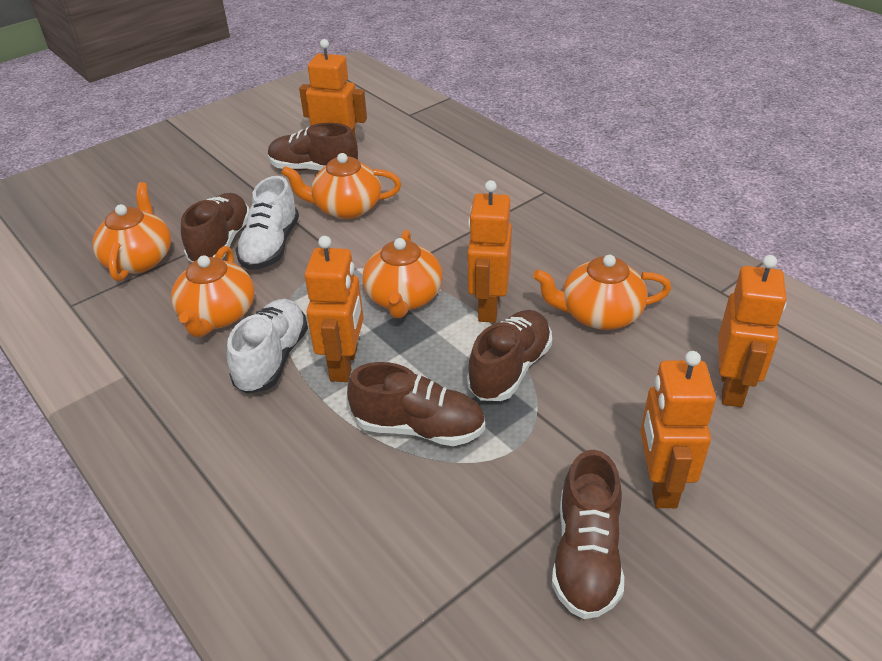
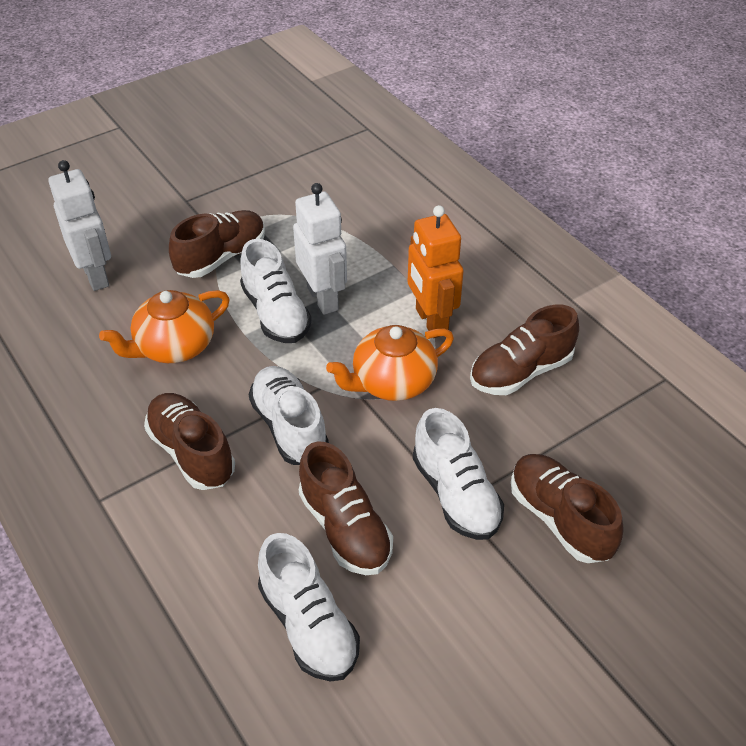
orange robot: [299,39,367,138] [305,236,364,382] [467,180,512,323] [640,351,716,508] [718,255,786,407] = 5 -> [408,205,464,338] = 1
orange teapot: [93,182,171,281] [171,246,254,337] [281,153,401,219] [363,230,443,318] [533,255,671,330] = 5 -> [99,290,230,363] [326,325,454,401] = 2
white robot: none = 0 -> [48,160,111,291] [293,183,347,315] = 2
white shoe: [227,299,308,394] [235,176,299,270] = 2 -> [240,239,312,343] [249,366,329,465] [258,533,360,682] [413,408,504,540] = 4

